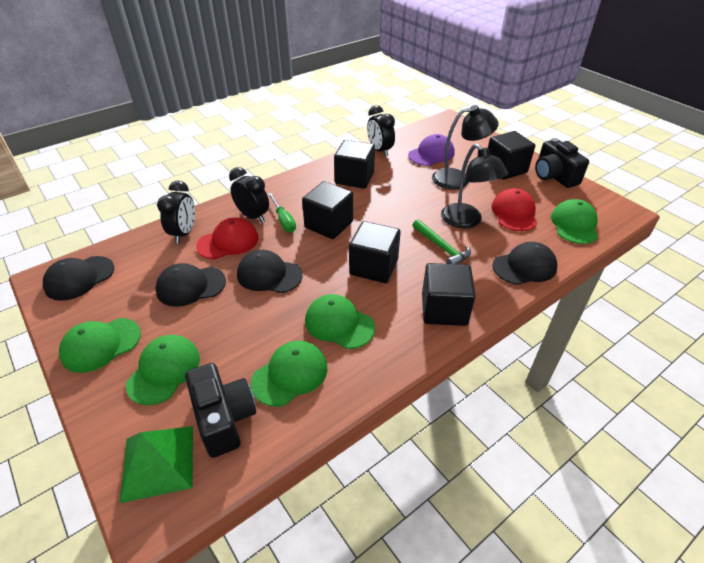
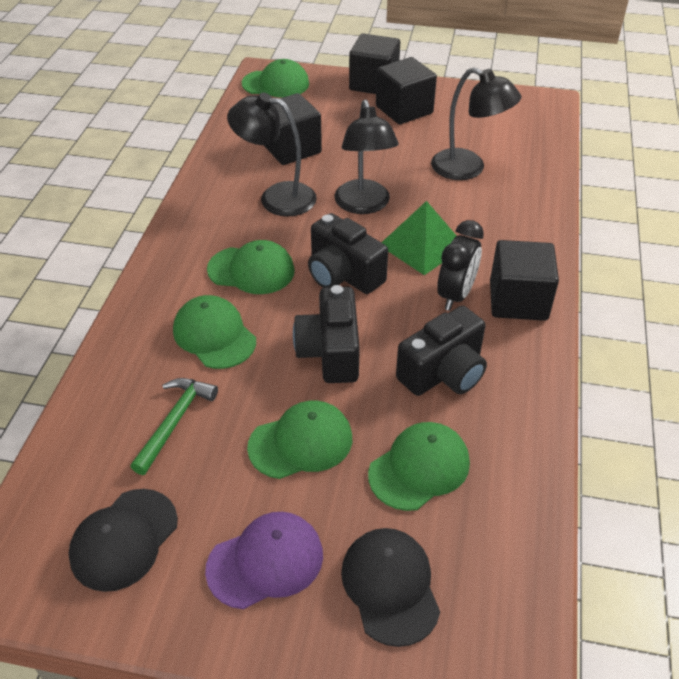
black camera: [185,363,256,458] [535,138,589,188] = 2 -> [293,285,360,383] [308,213,388,294] [396,306,487,396] = 3
black cap: [43,256,114,301] [155,263,226,307] [237,250,303,293] [492,242,557,285] = 4 -> [68,489,178,592] [341,528,440,647] = 2
black clock: [157,180,195,244] [229,167,269,223] [367,105,395,157] = 3 -> [437,220,484,311] = 1
black cube: [302,181,353,239] [334,140,375,189] [349,221,401,283] [422,263,476,326] [488,131,536,180] = 5 -> [264,93,322,165] [349,34,400,94] [376,57,437,125] [490,240,559,321] = 4
black lamp: [432,105,499,190] [441,144,508,228] = 2 -> [227,93,317,217] [335,100,399,214] [431,67,522,180] = 3
green screwdriver: [268,193,296,232] = 1 -> none = 0
red cap: [196,217,258,259] [491,188,537,231] = 2 -> none = 0

